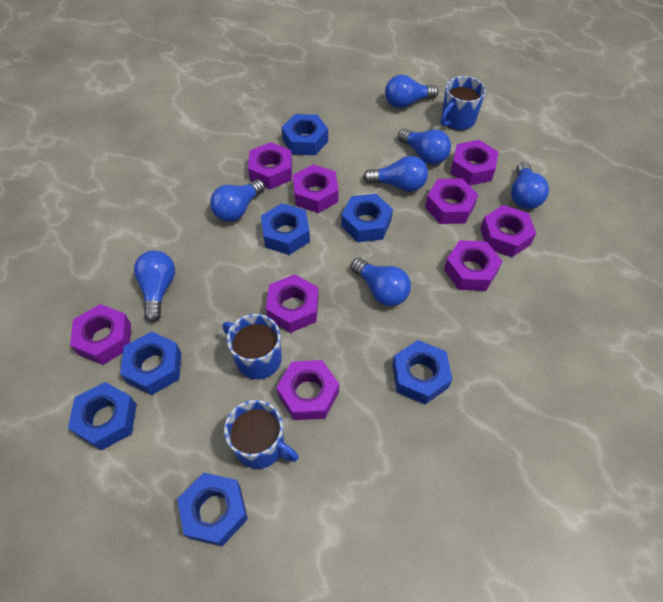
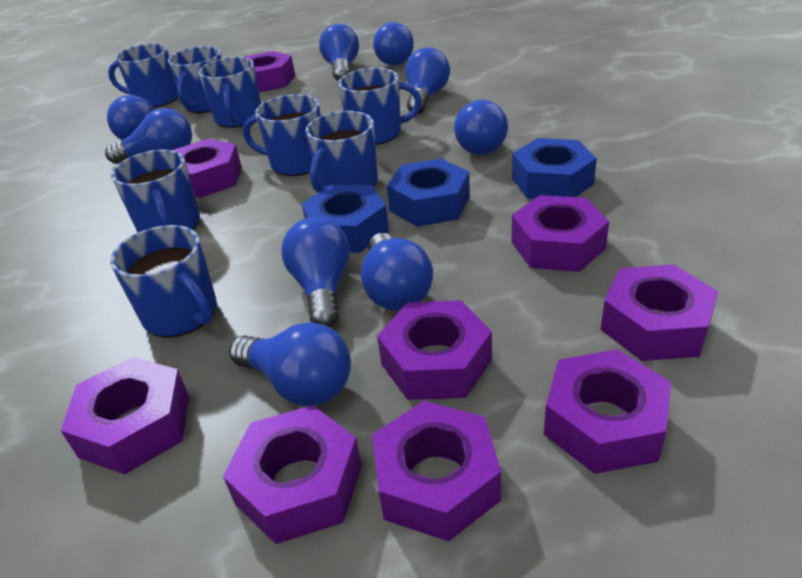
blue light bulb: [134,251,175,322] [210,179,265,222] [351,258,411,306] [363,156,428,192] [385,75,439,108] [398,128,451,165] [511,162,549,209] = 7 -> [105,108,192,164] [107,95,154,140] [229,322,351,406] [281,217,350,328] [319,24,359,81] [361,233,433,311] [373,22,414,65] [405,47,450,114] [454,100,508,155] = 9
blue mug: [222,314,282,379] [224,400,299,469] [441,76,486,130] = 3 -> [108,43,178,108] [110,225,217,337] [111,149,200,233] [168,46,222,113] [198,57,261,128] [243,94,321,176] [306,111,378,193] [338,68,422,145] = 8
blue nut: [68,382,137,451] [120,331,181,395] [177,473,248,547] [261,203,310,255] [281,114,328,155] [341,194,393,242] [392,340,452,404] = 7 -> [301,184,389,253] [387,158,470,227] [512,138,597,199] = 3

